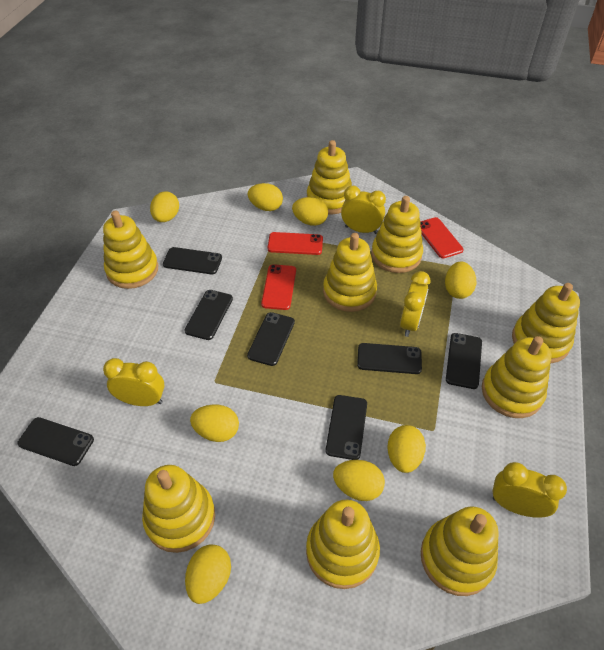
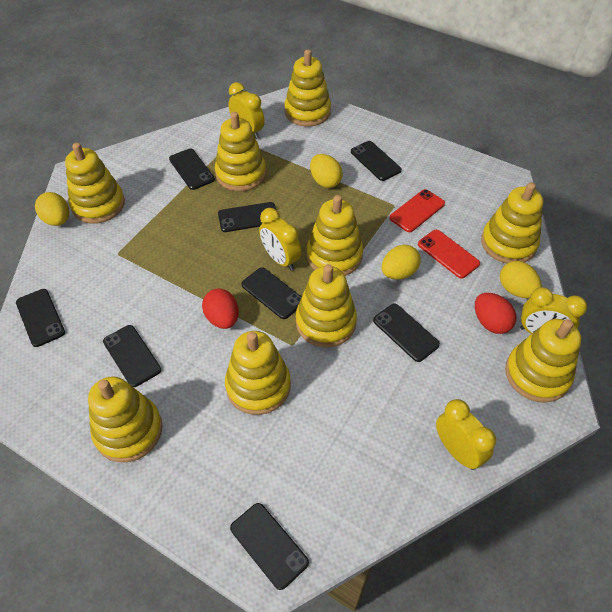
black phone: [17,417,94,466] [163,247,222,274] [185,290,233,340] [247,312,295,366] [326,395,367,460] [357,343,422,374] [446,333,482,389] = 7 -> [16,289,65,347] [103,325,161,387] [169,149,215,190] [218,202,276,232] [230,503,309,590] [241,268,302,319] [351,141,402,181] [373,304,440,362] = 8
red egg: none = 0 -> [202,289,239,329] [475,293,517,334] = 2
red phone: [261,264,296,310] [268,232,323,255] [420,217,463,258] = 3 -> [389,189,445,232] [418,230,480,279] = 2
yellow egg: [150,192,179,222] [185,544,231,604] [190,405,239,442] [248,183,283,211] [292,197,328,226] [333,460,385,501] [387,425,426,473] [445,261,476,299] = 8 -> [35,192,69,226] [310,154,343,188] [381,245,420,280] [500,261,542,298] = 4

